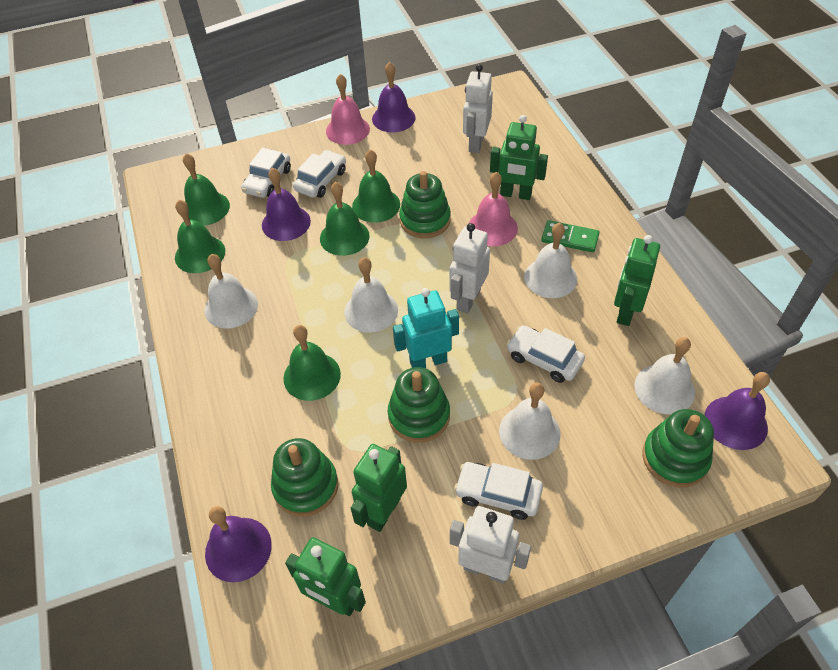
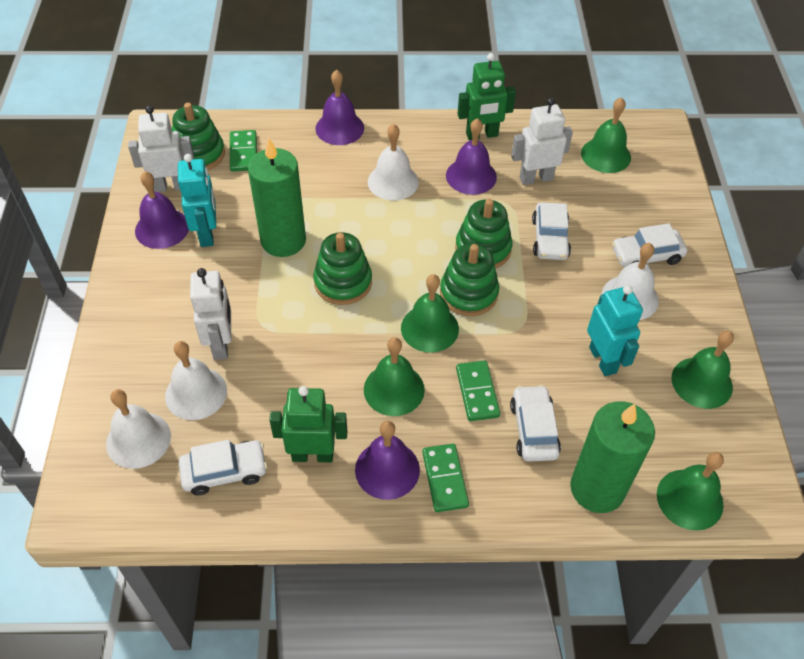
green candle: none = 0 -> [248,138,306,257] [570,401,655,513] = 2
green domino: [541,220,600,252] = 1 -> [230,130,257,172] [422,444,469,512] [456,360,500,421] = 3
green robot: [285,537,366,616] [351,444,407,532] [490,115,548,200] [614,235,660,326] = 4 -> [270,386,347,462] [458,53,516,140] = 2
pink bell: [326,74,370,145] [469,172,518,246] = 2 -> none = 0
turquoise robot: [393,288,459,368] = 1 -> [178,154,216,247] [587,285,643,376] = 2
white bell: [205,254,258,329] [344,257,398,333] [499,383,561,460] [524,223,577,298] [634,337,695,415] = 5 -> [106,389,171,469] [165,341,227,420] [368,124,419,201] [602,243,659,320] = 4

